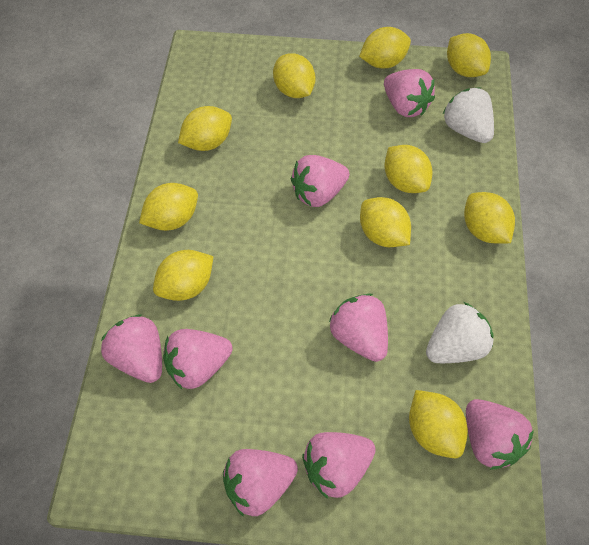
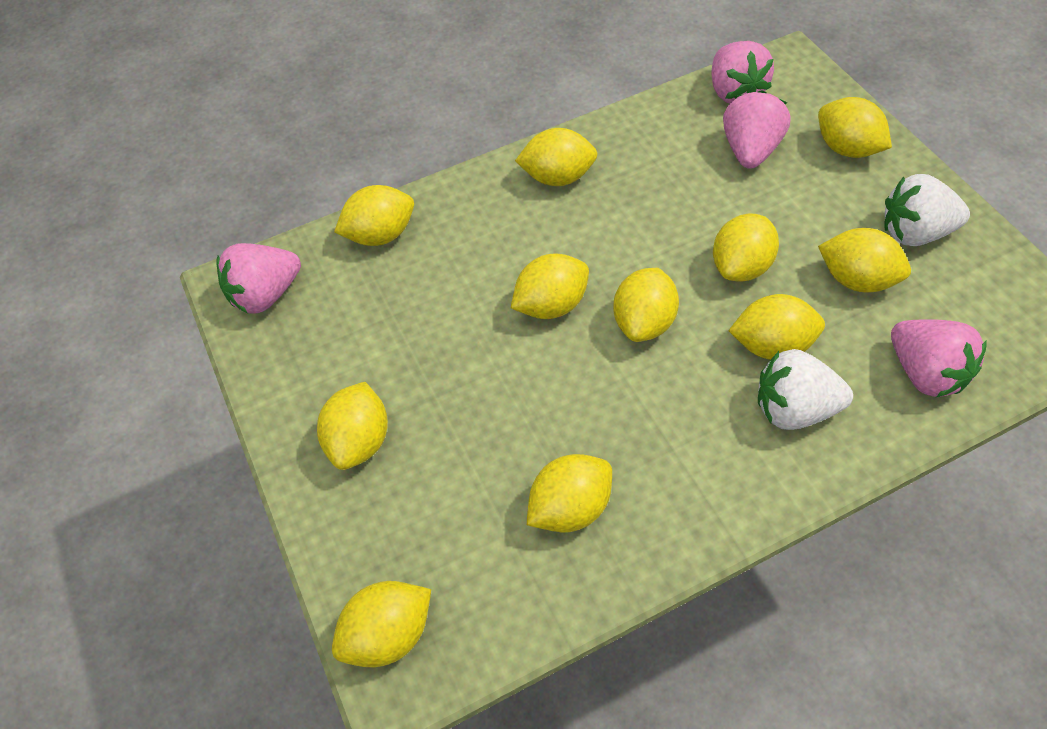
pink strawberry: [101,314,162,383] [163,329,233,389] [223,449,298,517] [291,155,349,207] [302,432,376,499] [329,294,388,362] [384,69,435,117] [466,399,534,470] = 8 -> [217,243,301,314] [712,41,774,103] [723,90,790,169] [891,319,987,397] = 4
yellow lemon: [139,183,198,231] [153,250,214,301] [178,106,232,151] [273,53,316,98] [359,27,411,68] [360,197,411,247] [384,145,432,193] [409,390,468,458] [447,33,491,77] [464,192,515,243] = 10 -> [317,382,388,470] [332,581,431,667] [334,185,414,246] [511,254,589,319] [515,128,598,186] [527,454,612,532] [613,268,679,342] [713,213,779,282] [729,294,825,360] [818,97,892,158] [818,228,911,293] = 11

